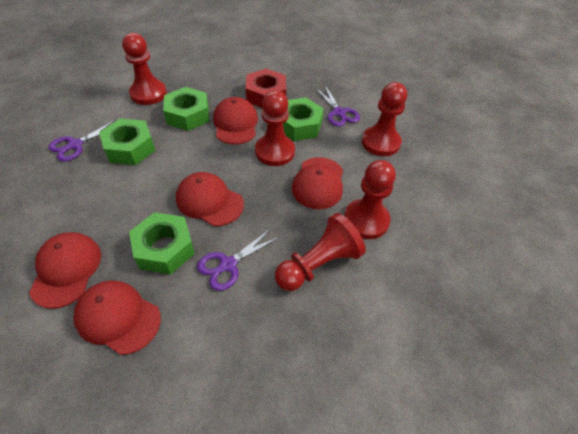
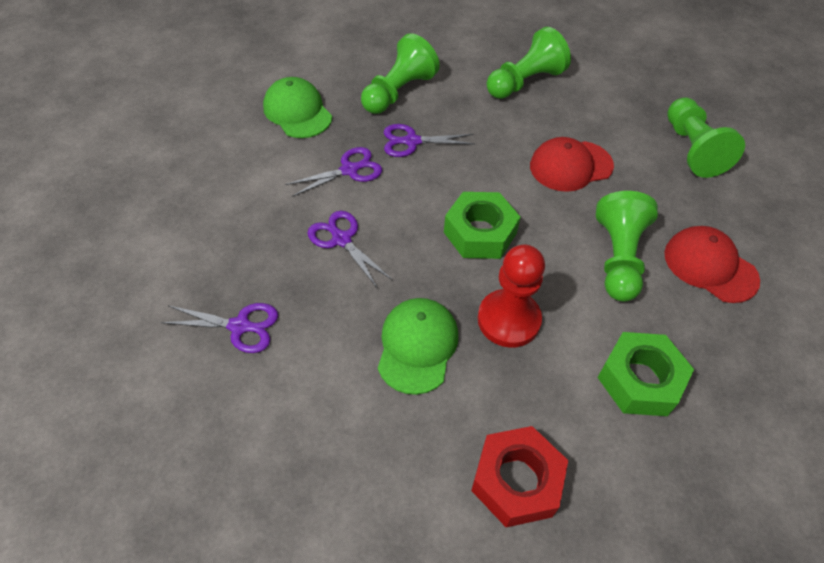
green cap: none = 0 -> [263,77,332,138] [378,298,458,395] = 2
green nut: [99,118,156,165] [129,212,195,274] [163,87,209,131] [283,97,324,141] = 4 -> [444,192,521,259] [597,332,694,416] = 2
green pawn: none = 0 -> [361,33,440,114] [487,27,571,99] [596,191,658,302] [667,97,745,178] = 4
purple scissors: [49,120,116,161] [197,229,280,291] [316,86,360,127] = 3 -> [161,303,278,353] [285,147,382,197] [307,211,392,288] [384,124,475,157] = 4
red cap: [29,232,101,309] [73,280,161,355] [176,172,244,226] [213,97,258,145] [292,157,343,209] = 5 -> [530,137,614,192] [664,226,760,303] = 2
red pawn: [122,33,167,105] [255,90,295,166] [275,213,366,291] [344,160,396,239] [362,82,407,156] = 5 -> [478,245,545,347] = 1

